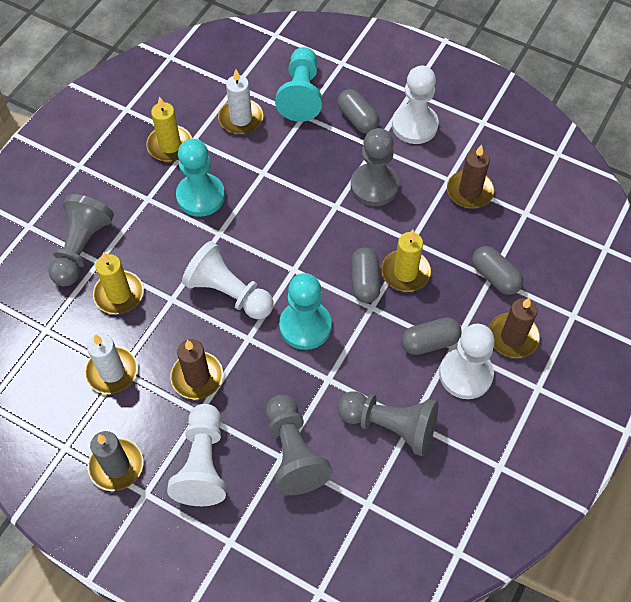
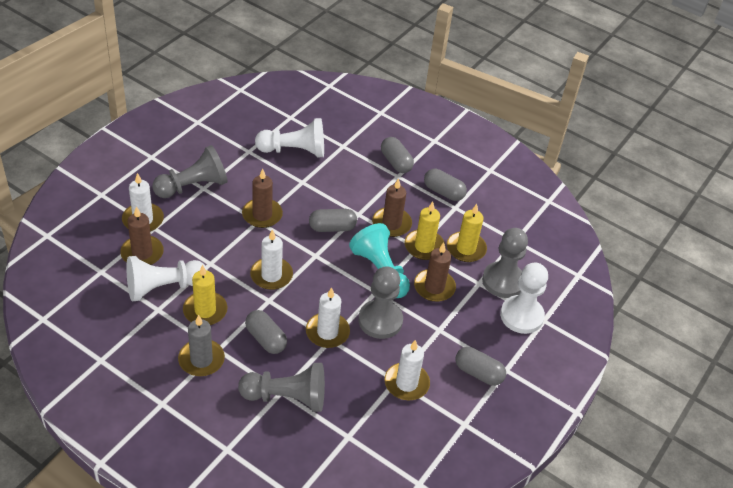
brown candle: [170,339,223,399] [447,144,494,209] [489,297,540,358] = 3 -> [120,206,164,265] [242,169,283,228] [372,178,412,237] [414,243,456,302] = 4
grey capsule: [337,89,380,134] [351,247,381,303] [401,317,462,355] [472,246,523,295] = 4 -> [245,310,287,354] [309,209,357,232] [381,137,414,173] [424,169,467,201] [456,347,506,386] = 5
turquoise pawn: [176,139,225,217] [275,47,322,122] [279,273,332,350] = 3 -> [349,223,410,298] = 1
white candle: [85,334,138,394] [218,69,264,134] = 2 -> [122,173,164,232] [250,229,293,290] [306,287,350,348] [384,340,430,400] = 4
white pawn: [167,404,227,506] [182,241,274,319] [392,66,439,144] [439,324,495,399] = 4 -> [126,256,208,301] [255,118,324,158] [500,263,548,334] = 3

